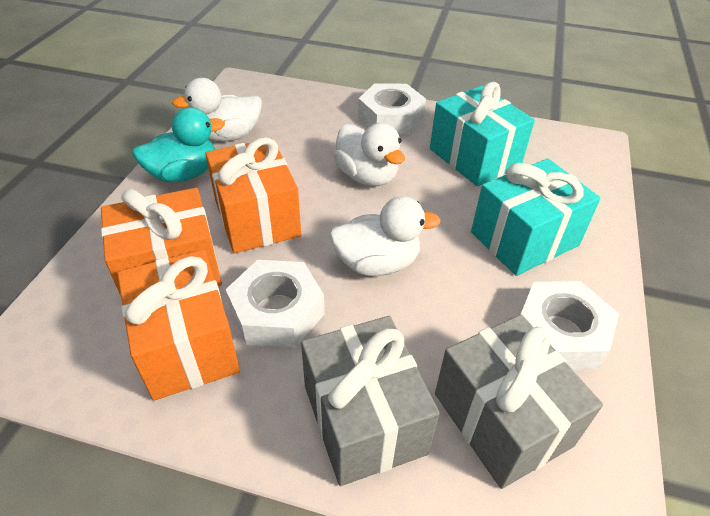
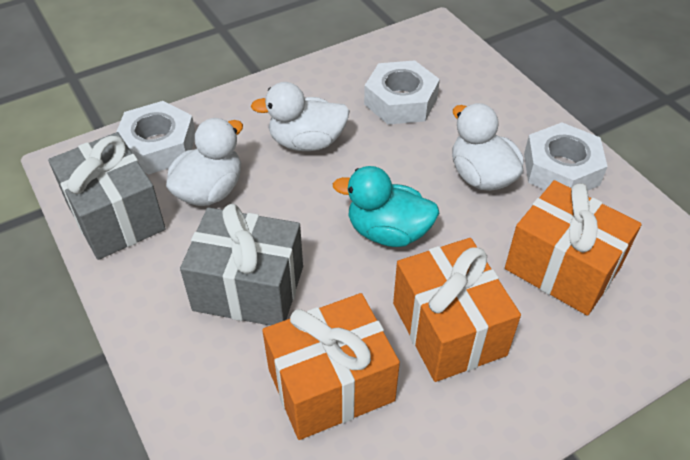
turquoise gift: [430,82,535,186] [471,159,601,276] = 2 -> none = 0

